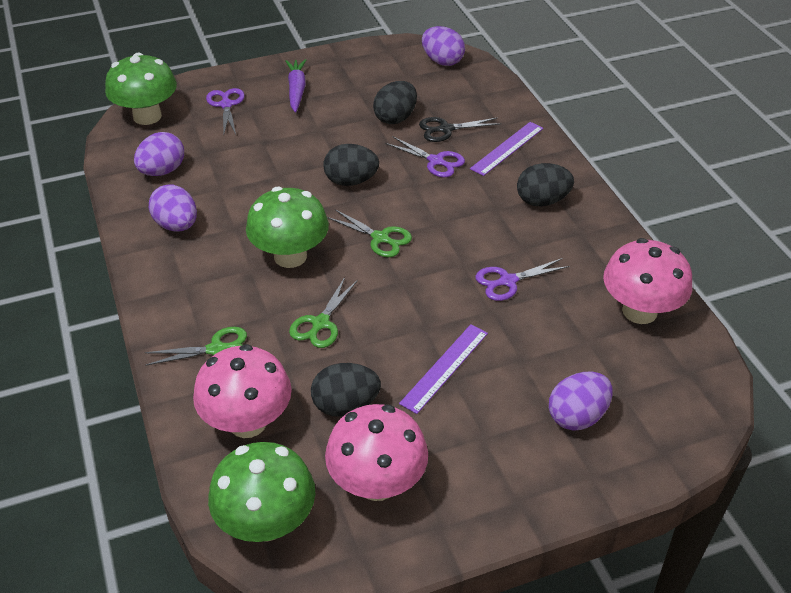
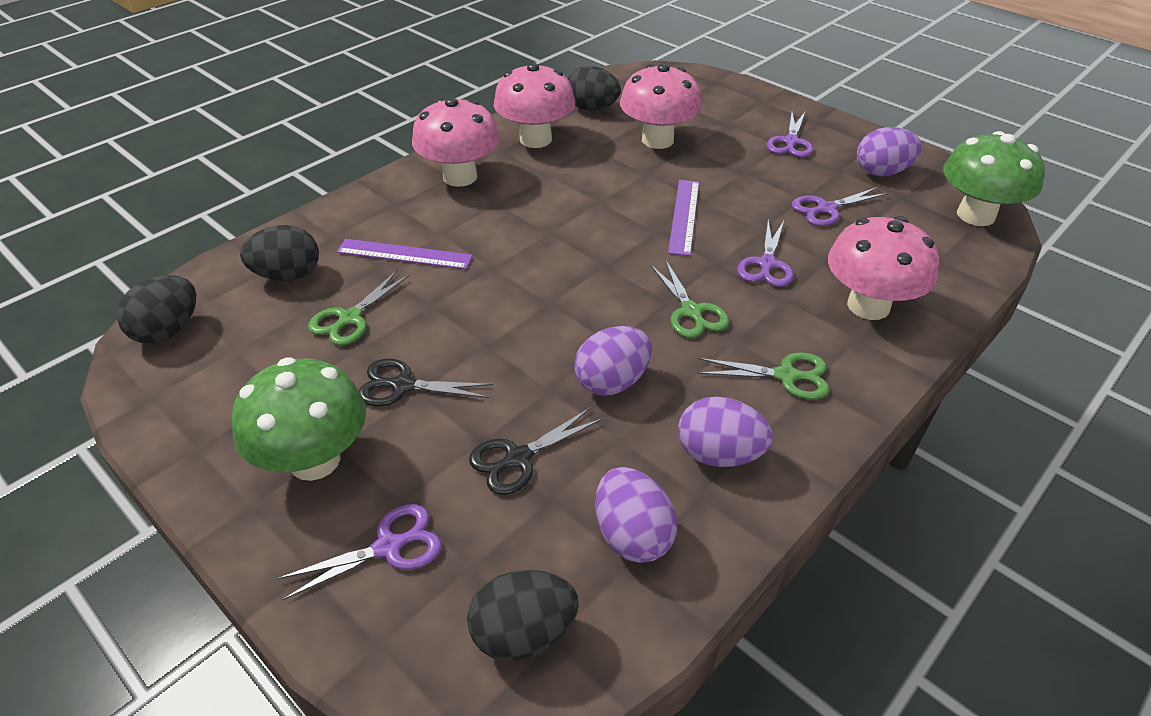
black scissors: [419,117,501,142] = 1 -> [359,359,493,406] [469,408,603,495] = 2
green mushroom: [105,53,177,125] [208,442,315,542] [246,187,329,268] = 3 -> [232,357,366,481] [943,131,1045,226] = 2
pink mushroom: [193,344,292,438] [325,404,428,501] [603,238,692,324] = 3 -> [412,98,500,187] [494,62,575,148] [620,63,702,149] [828,216,939,320] = 4
purple carrot: [285,59,306,112] = 1 -> none = 0
purple scissors: [206,88,245,134] [385,136,465,177] [475,258,570,301] = 3 -> [277,504,442,600] [737,220,793,287] [767,112,813,157] [791,187,888,226] = 4

